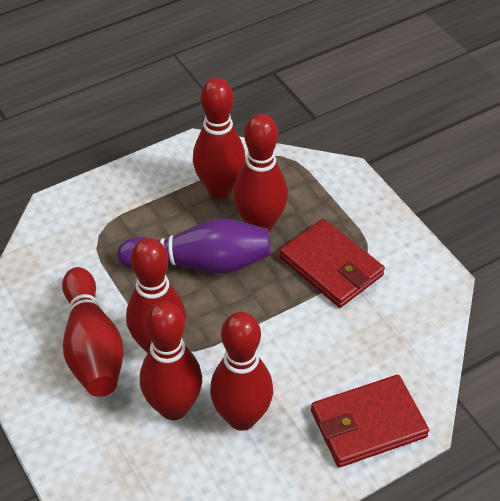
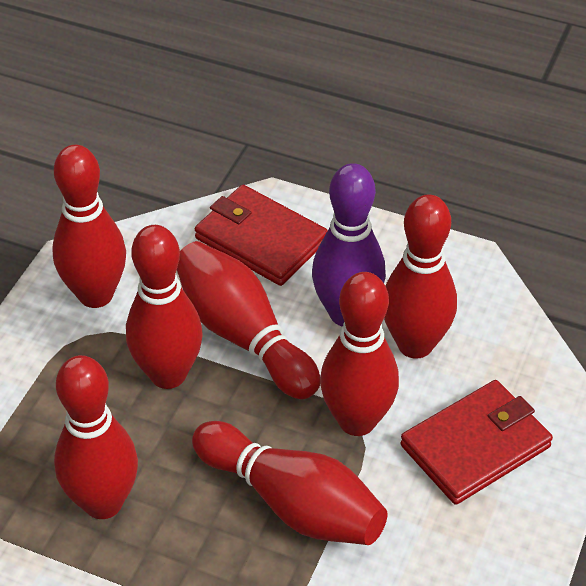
red bowling pin: [62,267,124,397] [126,238,186,353] [140,301,202,420] [193,78,246,199] [210,312,273,431] [233,114,288,232] = 6 -> [52,145,126,308] [54,355,138,519] [126,225,203,389] [177,241,320,399] [192,421,388,545] [320,272,399,436] [384,194,457,359] = 7

